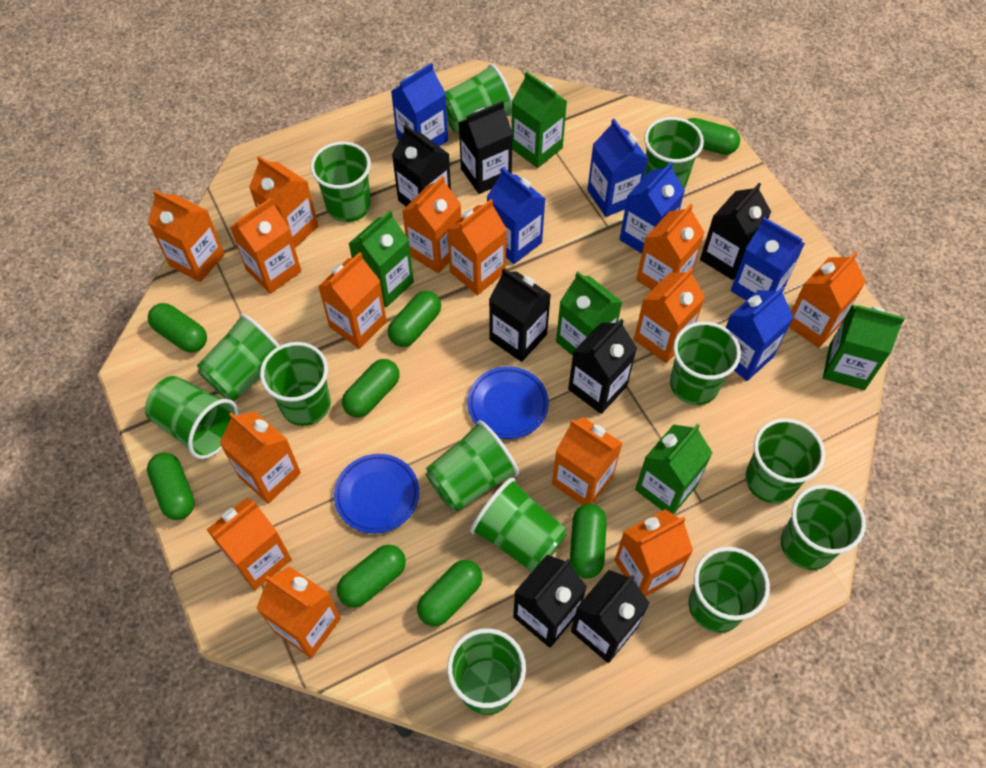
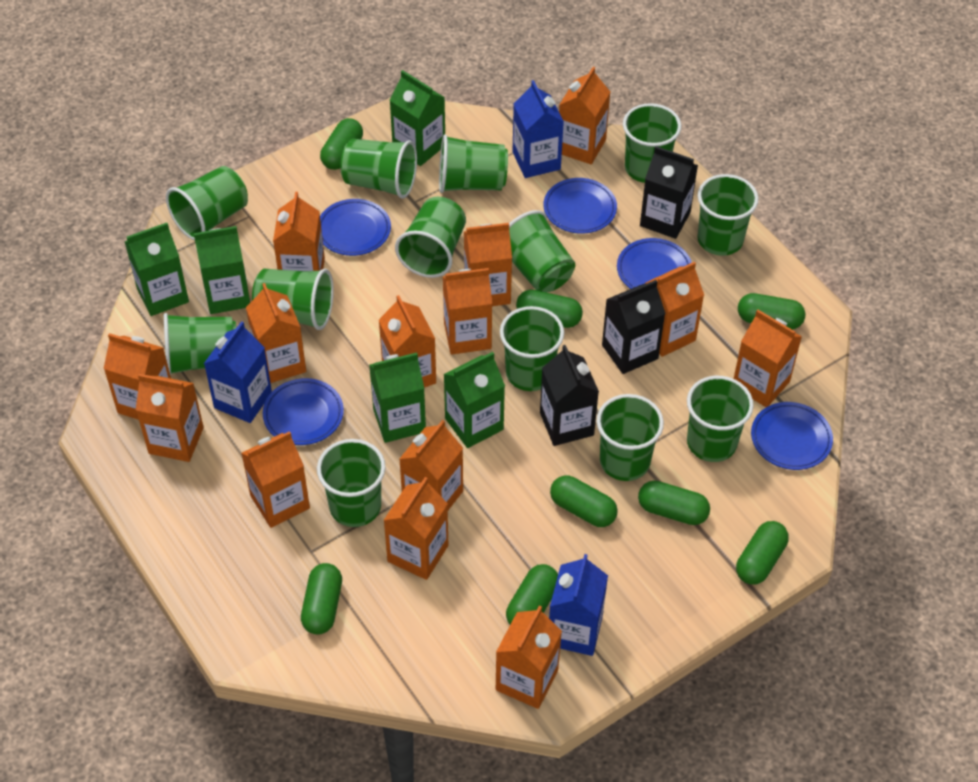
black carton: [392,125,451,207] [458,101,513,194] [489,268,551,362] [513,555,587,648] [568,319,637,414] [571,570,650,663] [700,183,771,280] = 7 -> [540,345,599,446] [602,280,666,374] [640,146,698,239] = 3
blue carton: [391,63,448,147] [487,167,545,264] [587,119,648,217] [619,162,685,253] [726,286,794,381] [731,217,805,301] = 6 -> [204,321,272,423] [512,80,564,178] [549,554,608,656] = 3
blue plate: [334,454,419,534] [468,366,549,439] = 2 -> [263,378,344,445] [320,199,391,256] [543,178,617,234] [617,238,692,289] [751,402,833,470] = 5

